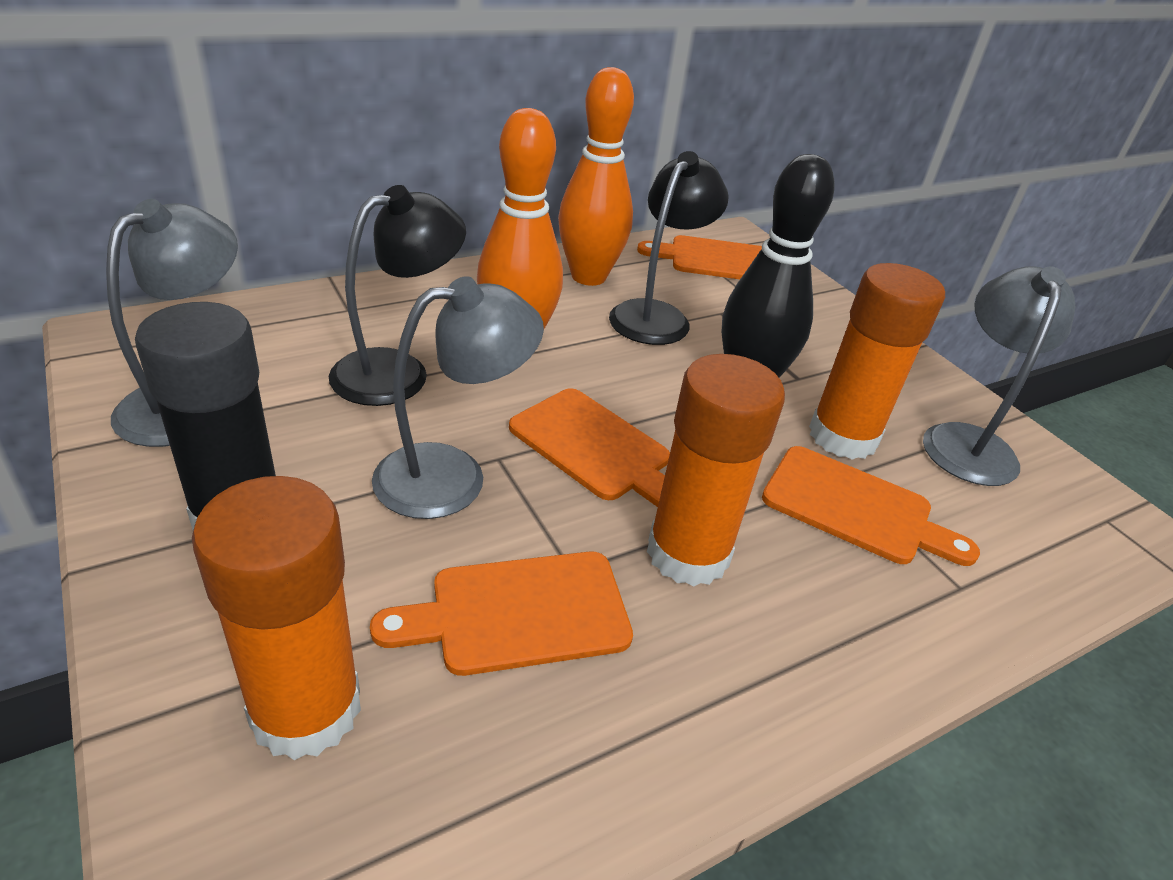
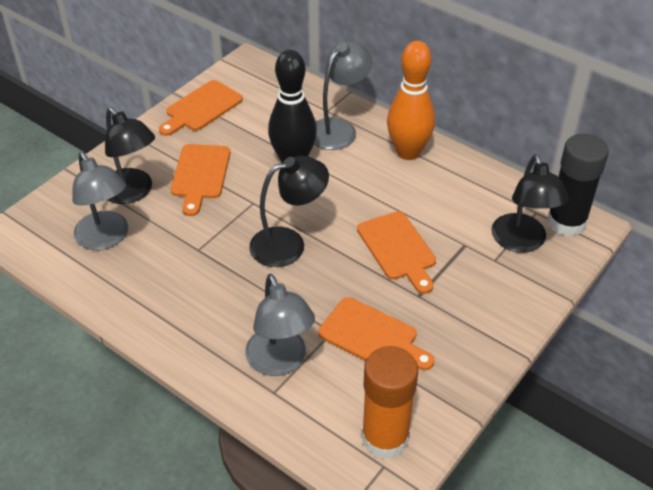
black lamp: [329,185,466,406] [609,151,729,345] = 2 -> [105,107,155,204] [249,156,329,267] [491,154,569,253] = 3
orange bowling pin: [477,108,563,329] [558,67,634,286] = 2 -> [387,41,435,160] = 1
orange glue stick: [192,476,361,760] [647,354,785,586] [809,263,945,460] = 3 -> [361,346,418,459] = 1

